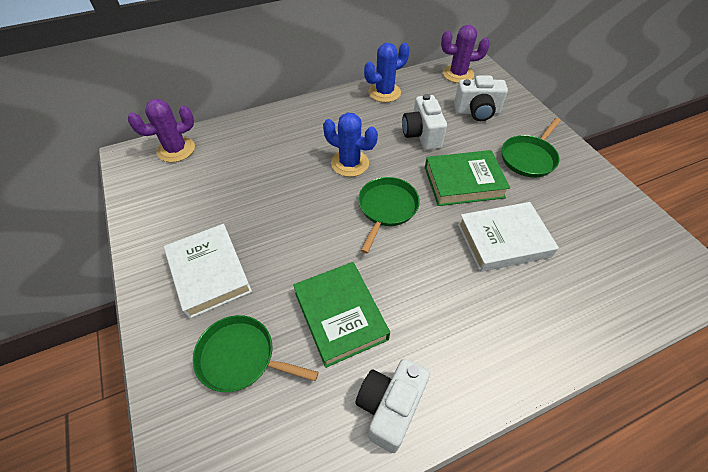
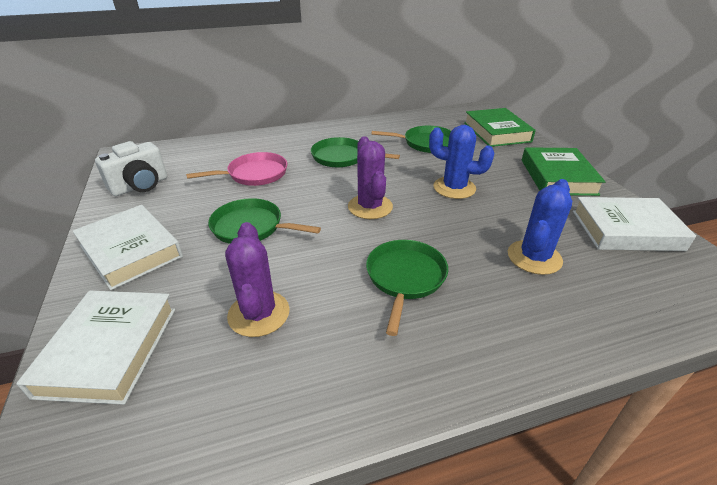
green pan: [193,315,319,392] [358,177,420,253] [502,118,561,178] = 3 -> [208,198,321,244] [311,137,400,168] [366,240,448,336] [371,126,451,153] = 4
pink pan: none = 0 -> [186,152,287,186] = 1
white book: [164,224,252,319] [458,202,559,272] = 2 -> [16,291,175,405] [73,205,183,290] [573,197,696,251] = 3
white camera: [355,359,430,453] [402,94,447,150] [454,75,508,121] = 3 -> [95,141,167,196] = 1

